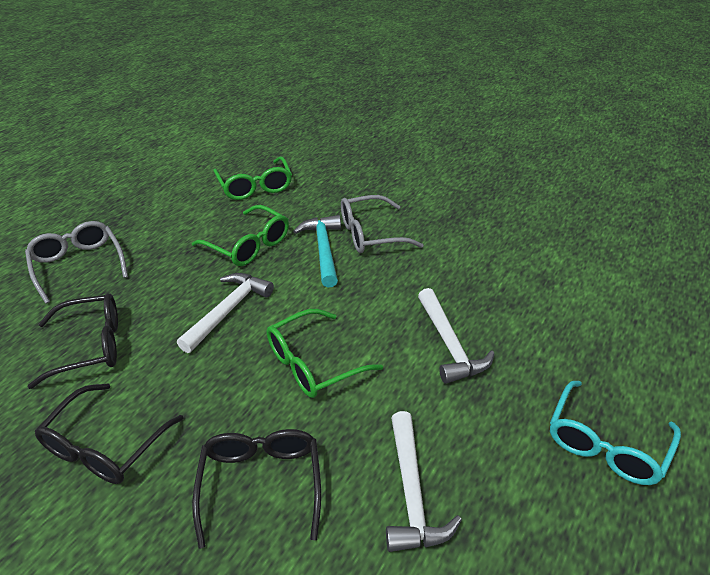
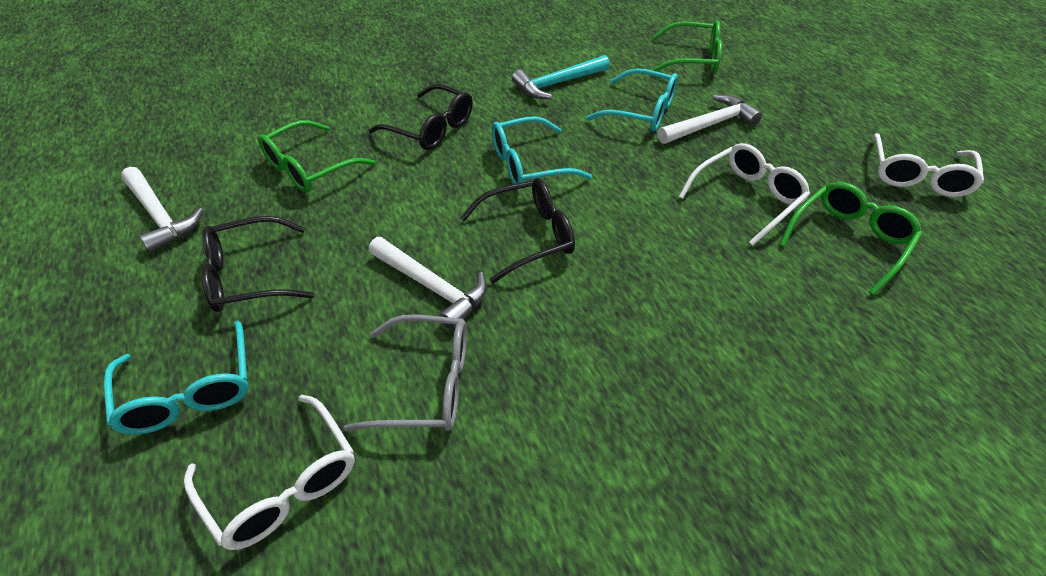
grey glasses: [25,221,128,304] [341,195,424,253] = 2 -> [343,314,467,432] = 1
turquoise glasses: [550,381,681,485] = 1 -> [104,320,249,435] [492,116,592,184] [585,68,678,131] = 3
white glasses: none = 0 -> [184,395,355,550] [679,143,810,245] [872,133,984,197] = 3

